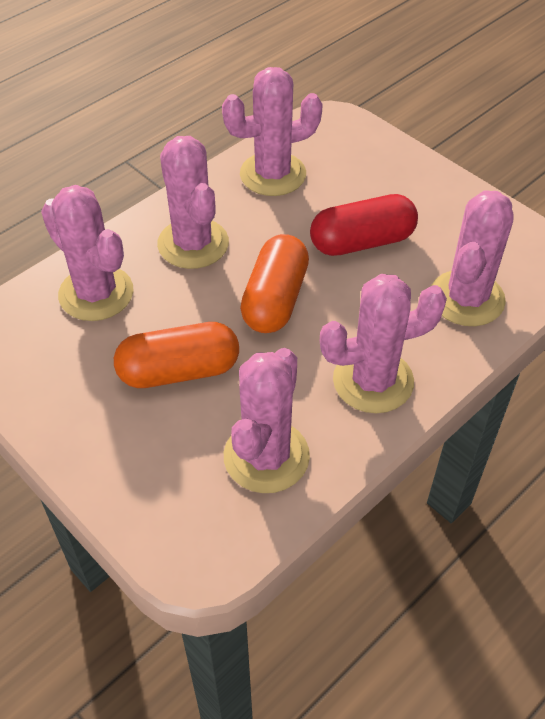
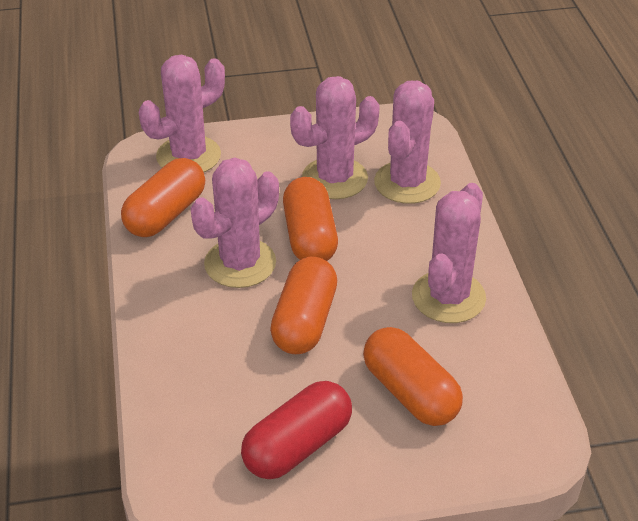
orange capsule: [114,322,239,388] [240,234,309,333] = 2 -> [121,158,205,237] [270,257,337,354] [283,177,338,261] [363,327,463,426] = 4
pink cactus: [41,185,134,321] [157,136,229,269] [222,67,323,196] [224,348,310,493] [320,274,447,413] [431,190,514,326] = 6 -> [139,55,225,172] [190,158,279,288] [290,76,380,199] [374,81,441,204] [412,183,486,323] = 5

